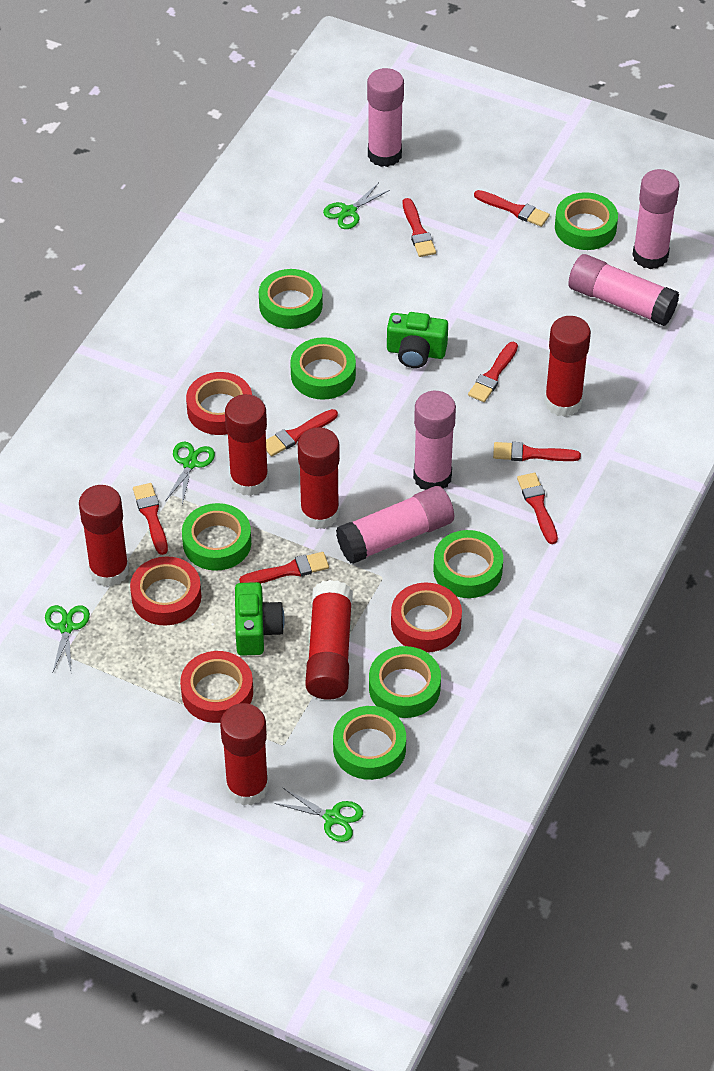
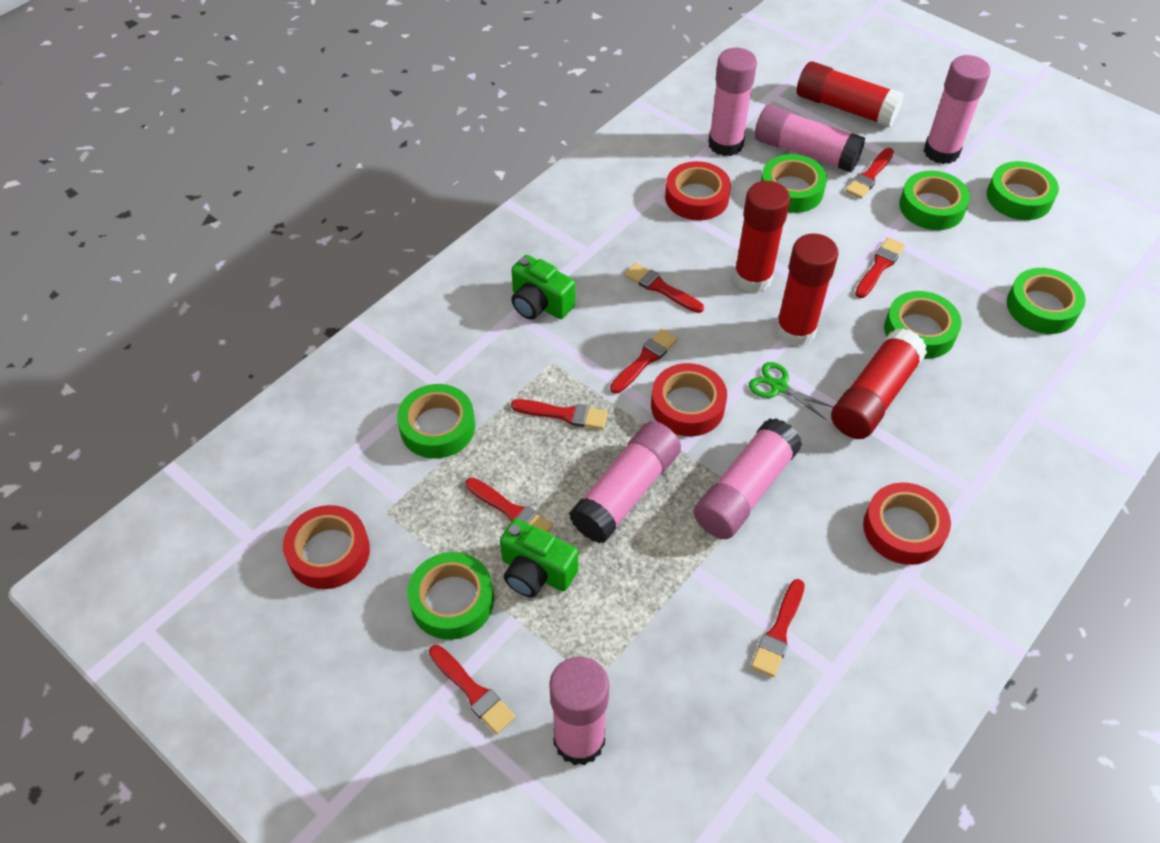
green scissors: [45,605,90,672] [166,441,215,505] [274,787,363,842] [323,184,390,229] = 4 -> [749,362,833,420] = 1
pink glue stick: [336,486,454,564] [367,68,404,167] [413,391,456,490] [568,254,679,326] [632,169,680,269] = 5 -> [549,657,609,765] [569,421,681,543] [694,418,802,539] [708,48,757,156] [755,105,865,173] [924,55,991,164] = 6
red glue stick: [79,485,129,587] [220,703,268,806] [225,394,269,496] [298,427,340,529] [305,580,353,700] [544,316,591,417] = 6 -> [733,181,790,293] [775,234,839,346] [797,61,904,127] [831,328,927,439] = 4

